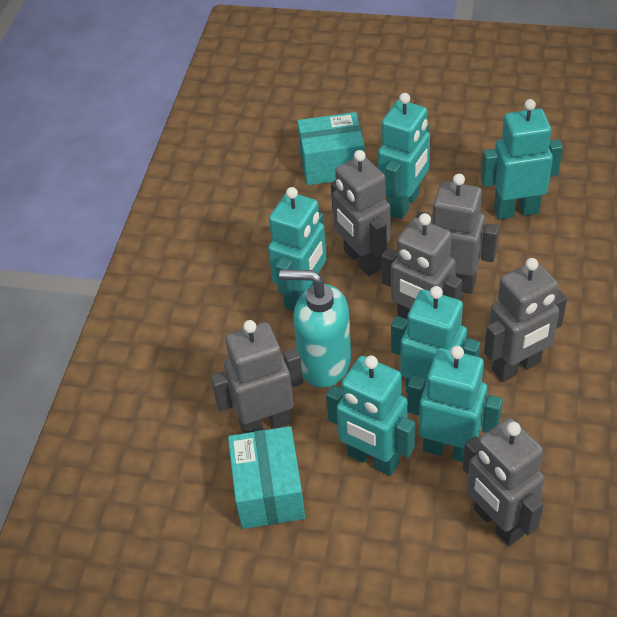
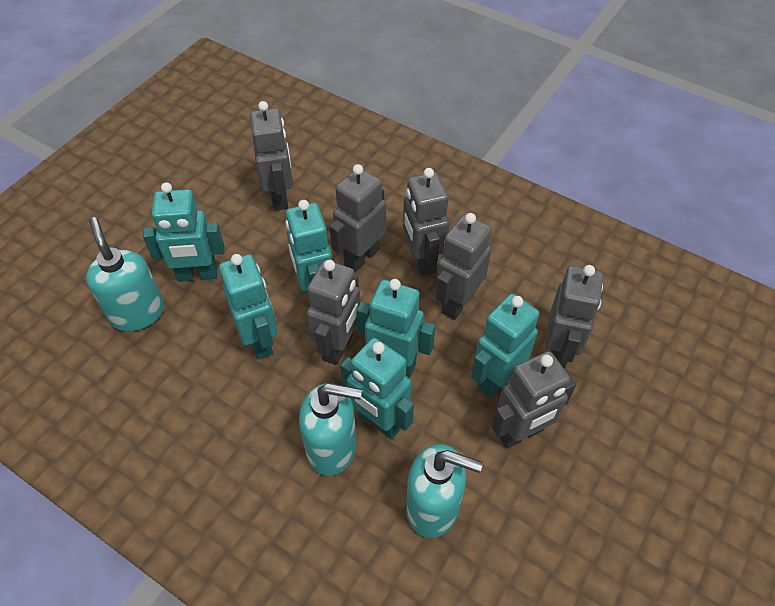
grey robot: [210,320,303,433] [331,150,390,276] [381,213,462,319] [415,174,499,294] [462,418,545,546] [484,258,567,382] = 6 -> [250,101,293,211] [307,260,360,365] [329,164,386,272] [403,168,449,277] [435,213,491,320] [492,351,576,448] [545,265,603,369] = 7
turquoise box: [228,426,305,529] [297,112,365,185] = 2 -> none = 0
turquoise soap dispenser: [279,270,351,388] = 1 -> [86,217,164,331] [299,383,362,476] [406,444,483,538] = 3

